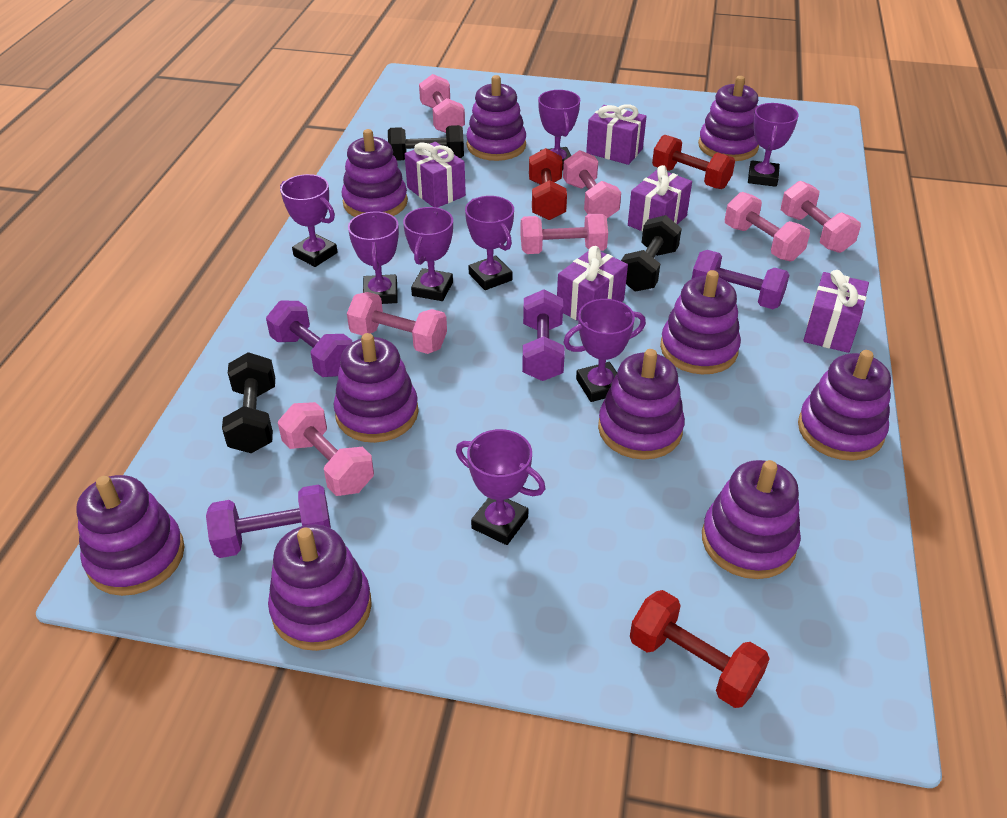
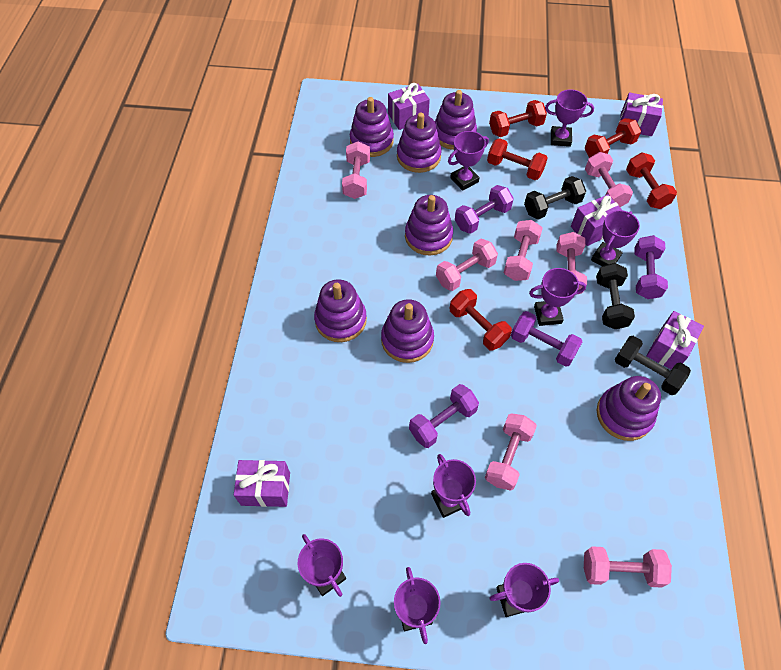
purple stacking toy: [76,475,185,596] [268,525,372,651] [333,333,419,443] [342,129,408,217] [466,75,526,161] [598,349,685,460] [660,270,741,374] [698,76,759,161] [702,460,801,579] [798,350,891,461] = 10 -> [314,279,367,342] [350,97,394,157] [381,299,434,363] [397,113,442,173] [405,195,453,255] [435,90,477,150] [596,376,661,441] = 7
red dumbbell: [529,148,567,220] [630,590,770,708] [652,135,735,189] = 3 -> [450,289,512,350] [487,138,547,180] [489,100,547,137] [584,118,641,158] [626,153,677,209] = 5

